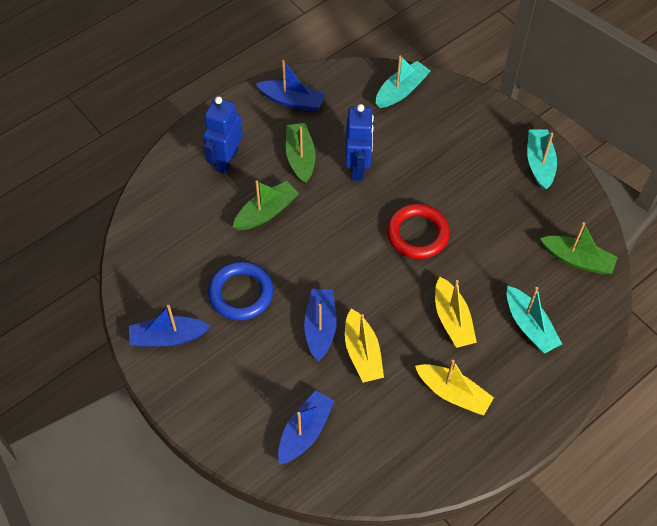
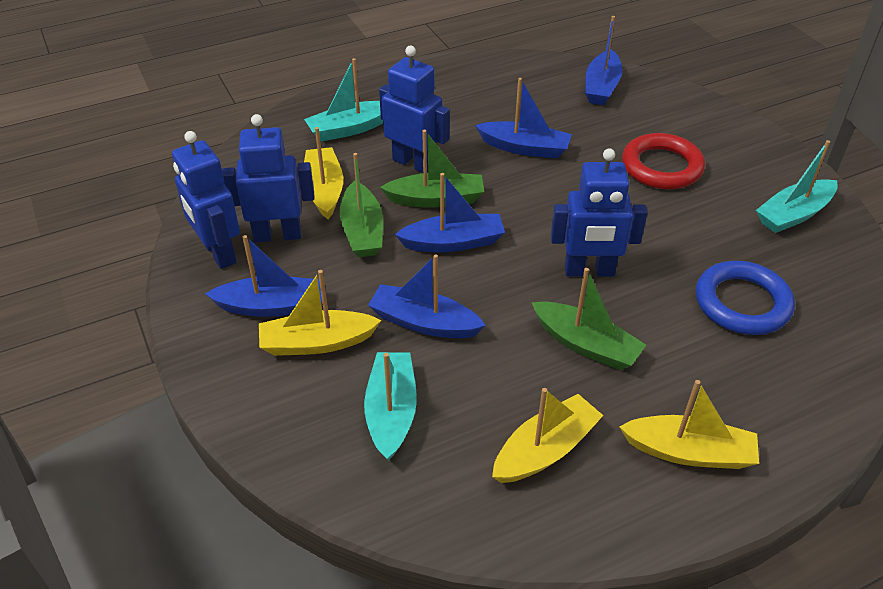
blue boat: [129,305,211,347] [256,60,325,111] [278,390,335,465] [304,289,336,362] = 4 -> [205,235,322,317] [368,254,486,338] [395,173,505,252] [475,78,572,159] [585,16,622,105] = 5
blue robot: [203,96,243,174] [345,104,374,181] = 2 -> [172,131,240,269] [222,114,314,243] [379,46,450,173] [551,148,648,277] = 4
yellow boat: [345,308,384,383] [415,360,494,415] [435,277,477,348] = 3 -> [259,270,381,356] [304,127,343,219] [492,388,604,483] [619,380,759,469] = 4

